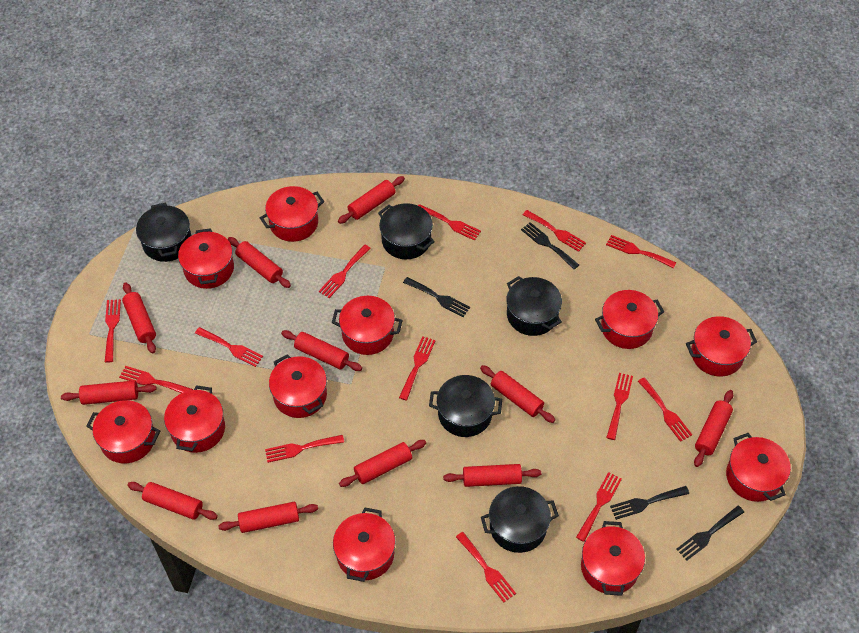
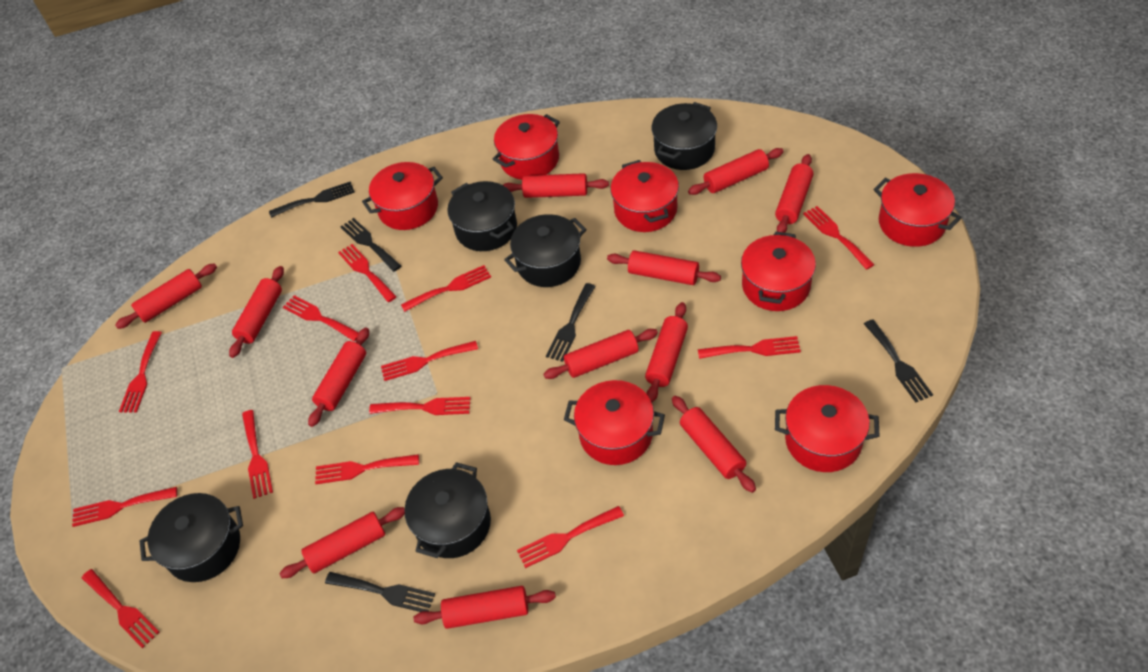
black fork: [403,277,470,317] [521,222,579,269] [610,486,689,520] [676,506,744,561] = 4 -> [269,181,355,218] [325,572,435,612] [340,218,401,272] [546,283,595,362] [864,319,933,402] = 5
red pot: [86,400,160,463] [164,385,225,453] [178,228,234,289] [260,186,324,242] [269,354,327,418] [332,296,403,355] [333,508,396,582] [581,521,645,596] [595,290,664,349] [686,316,757,377] [726,433,791,502] = 11 -> [362,162,443,230] [492,114,560,180] [564,380,665,465] [610,160,679,232] [741,231,816,311] [775,385,880,472] [874,173,962,247] = 7
red rolling pin: [61,380,157,405] [122,283,156,353] [127,482,218,520] [218,502,318,533] [228,237,291,288] [281,330,362,371] [338,176,405,224] [339,440,426,487] [443,464,541,487] [480,365,555,423] [694,390,733,467] = 11 -> [115,263,217,329] [229,266,284,358] [279,507,405,578] [308,327,369,427] [413,586,556,629] [503,173,609,198] [544,329,658,379] [607,250,721,285] [645,302,688,402] [672,396,756,493] [688,148,784,195] [775,154,813,233] = 12

